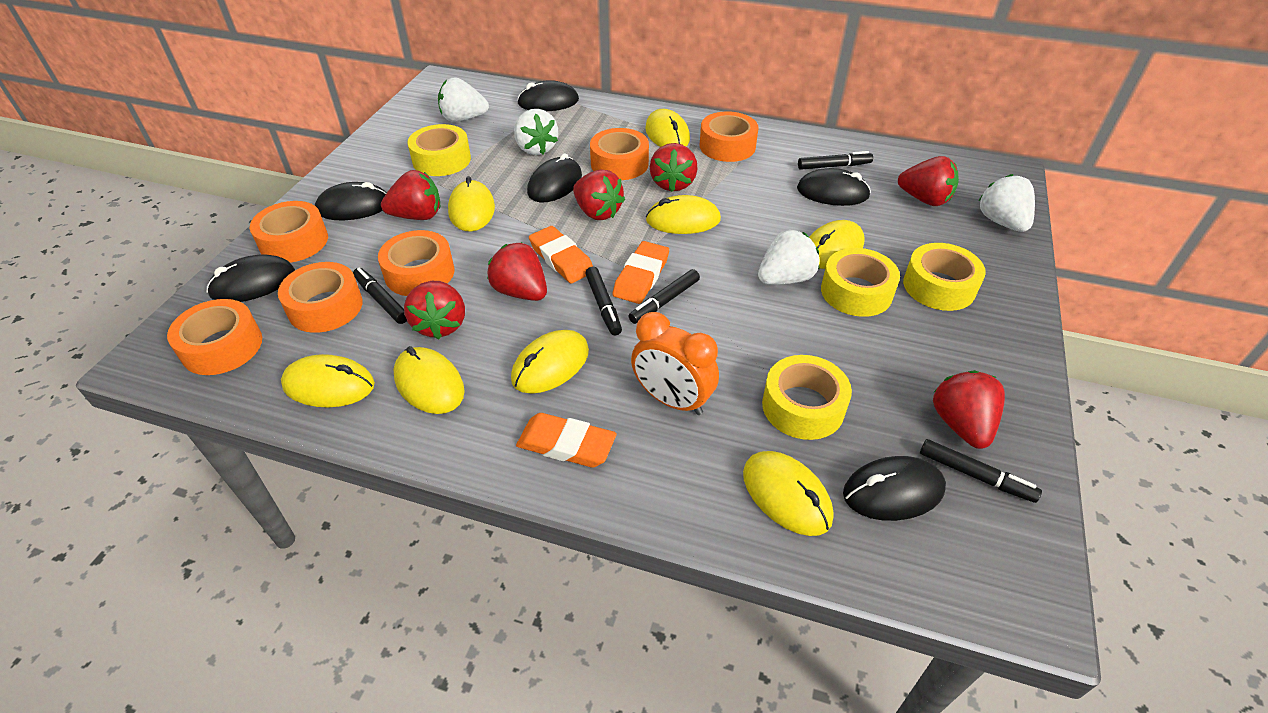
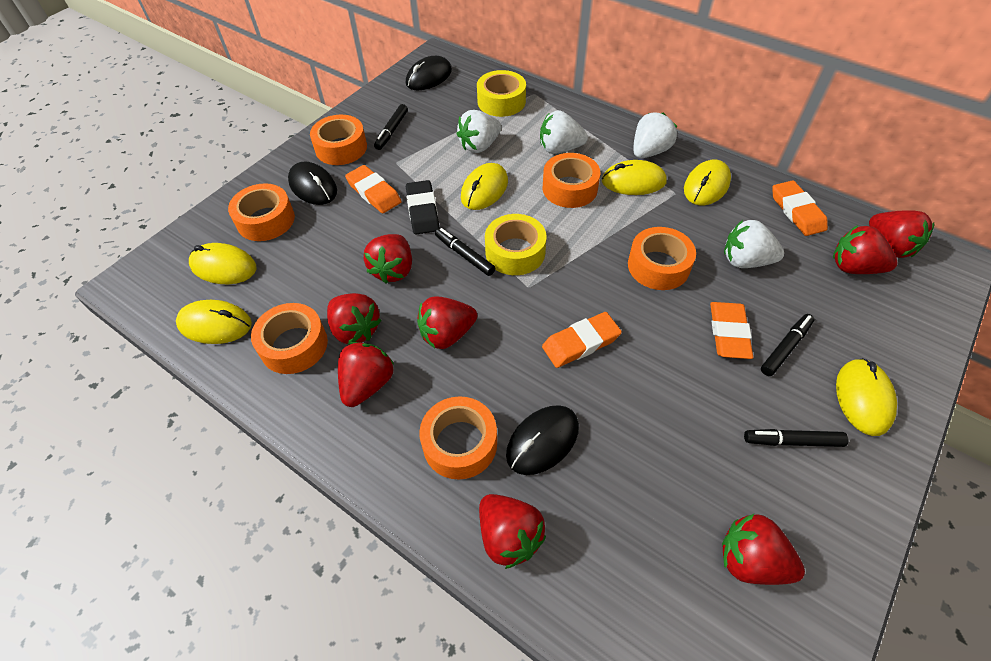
black eraser: none = 0 -> [406,180,439,234] = 1
black marker: [353,268,407,324] [585,267,622,335] [629,269,700,324] [798,151,873,170] [920,439,1042,503] = 5 -> [374,104,408,150] [435,228,495,276] [744,429,848,447] [761,314,814,376] = 4
black mouse: [207,254,295,302] [315,182,387,220] [517,80,579,111] [527,153,582,202] [797,168,871,206] [843,456,946,521] = 6 -> [288,162,337,205] [406,56,452,90] [506,405,579,475] = 3
orange clock: [631,312,719,415] = 1 -> none = 0
orange eraser: [516,413,617,468] [529,226,593,283] [612,241,669,304] = 3 -> [345,165,402,213] [542,312,622,368] [710,302,753,359] [772,180,828,236] = 4
red strawberry: [381,170,440,220] [404,281,465,339] [487,242,547,301] [573,169,625,220] [650,143,698,192] [898,156,959,206] [933,370,1005,449] = 7 -> [327,293,382,345] [338,342,394,407] [364,234,412,284] [417,297,477,349] [479,494,546,569] [722,514,805,585] [833,225,897,274] [869,210,934,258] = 8
yellow mouse: [281,354,375,408] [394,346,465,414] [448,176,495,231] [511,330,589,394] [645,109,690,147] [646,195,721,234] [743,451,833,536] [809,220,865,269] = 8 -> [176,300,252,344] [189,243,257,284] [461,163,508,210] [602,160,667,195] [684,160,731,205] [836,358,897,436] = 6
yellow tape: [408,124,471,176] [762,355,852,440] [821,248,900,317] [903,243,986,311] = 4 -> [477,70,526,117] [485,214,547,275] = 2

